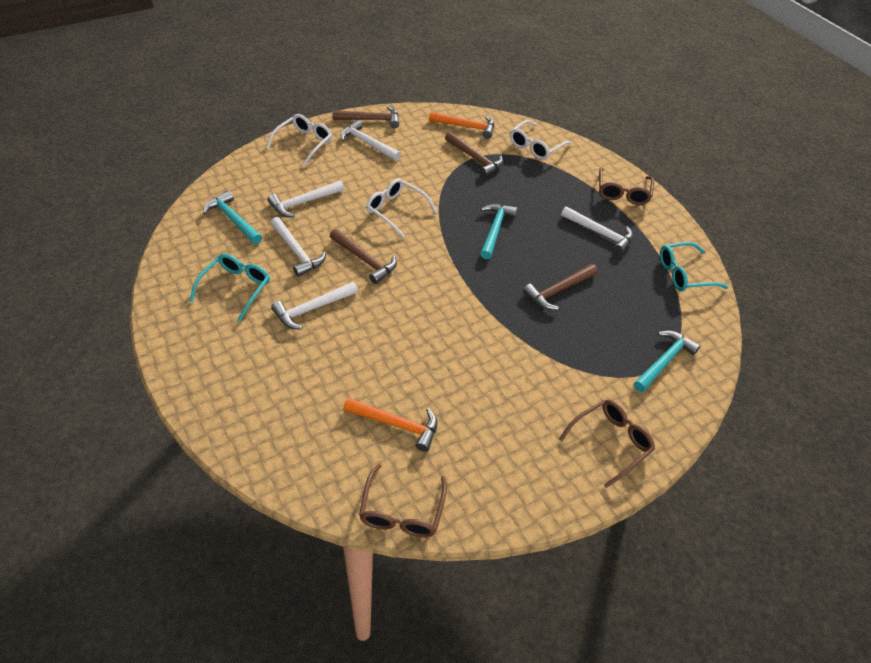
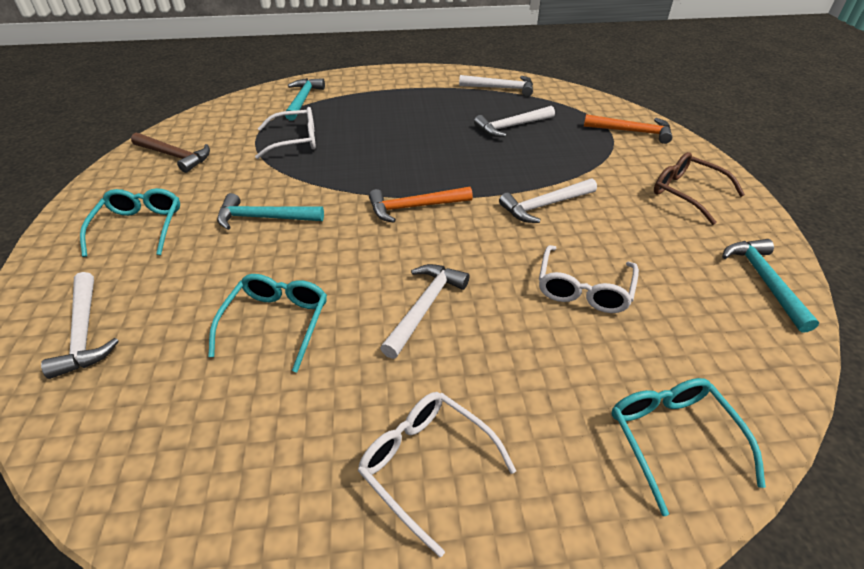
brown glasses: [359,464,447,537] [559,399,655,488] [599,168,654,205] = 3 -> [654,152,745,225] = 1
brown hammer: [330,229,397,284] [332,106,399,128] [445,132,503,177] [523,264,598,310] = 4 -> [131,133,210,173] = 1
turquoise glasses: [189,254,270,322] [660,242,728,291] = 2 -> [80,188,180,257] [208,274,327,372] [611,378,766,516] = 3

